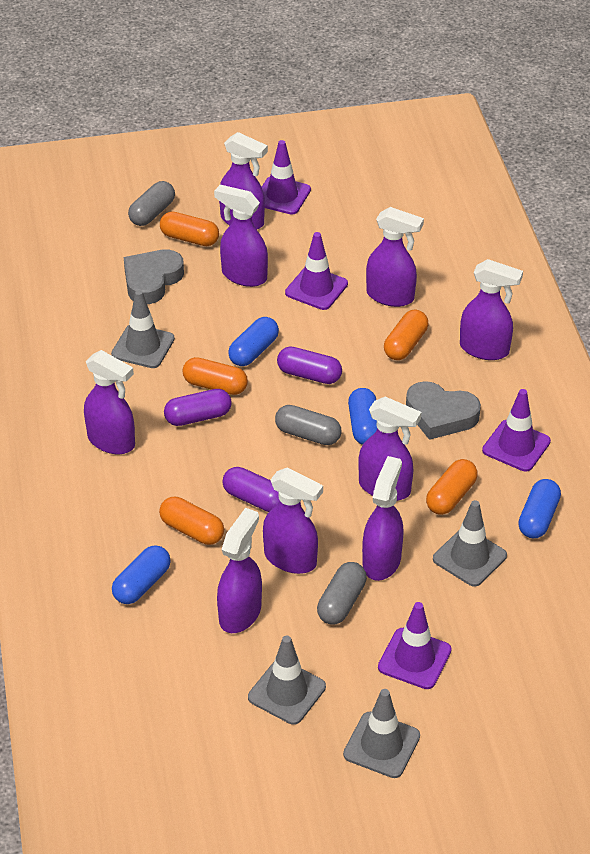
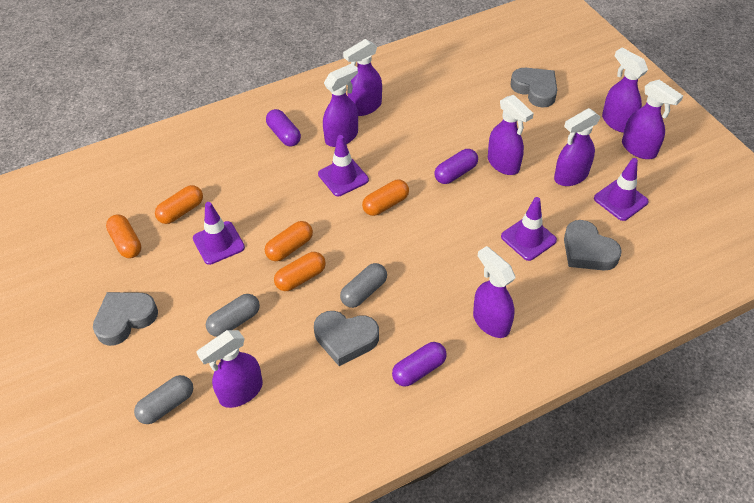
blue capsule: [112,545,171,604] [228,317,279,366] [348,388,377,445] [518,479,561,538] = 4 -> none = 0
grey heart: [124,249,184,304] [406,381,481,440] = 2 -> [93,292,158,346] [314,311,379,366] [510,68,557,108] [564,220,622,271] = 4
grey traffic cone: [111,290,175,368] [248,635,326,725] [343,689,420,778] [433,500,507,587] = 4 -> none = 0
purple spray bottle: [84,350,135,454] [214,185,268,287] [217,508,262,633] [219,132,268,229] [263,467,323,574] [358,397,421,501] [362,456,404,581] [366,207,424,307] [460,259,523,360] = 9 -> [196,330,263,408] [323,64,358,147] [343,39,382,116] [473,246,515,338] [488,95,534,175] [554,108,600,186] [602,48,648,133] [622,80,683,159] = 8

